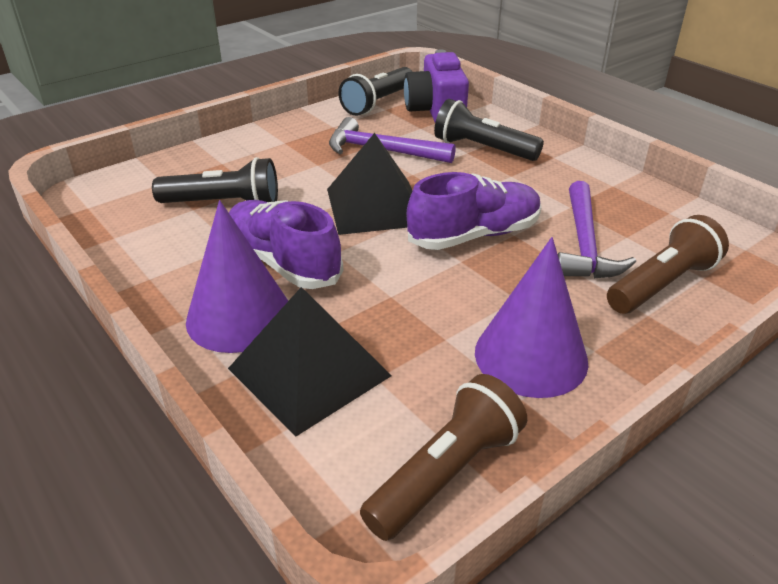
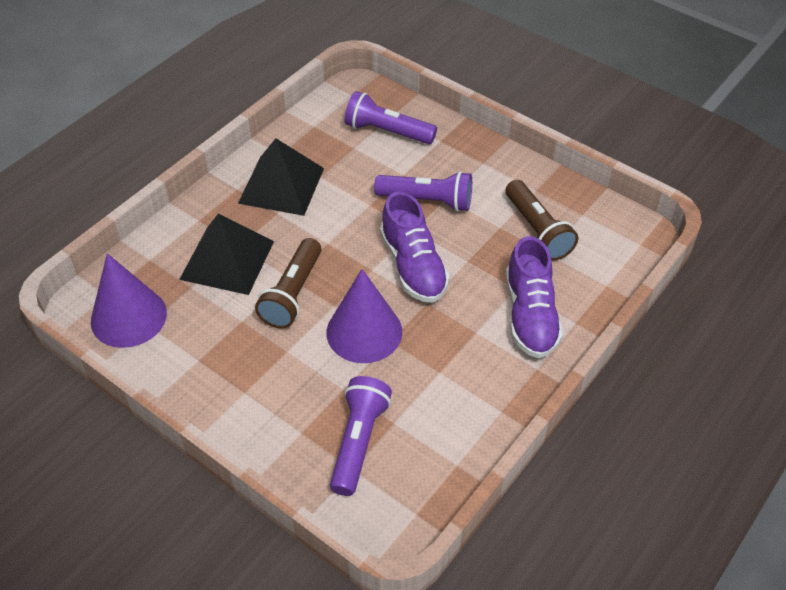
black flashlight: [152,157,278,203] [338,67,412,116] [434,99,544,161] = 3 -> none = 0
purple camera: [404,49,469,122] = 1 -> none = 0
purple flashlight: none = 0 -> [330,376,392,496] [344,91,437,144] [374,171,472,212] = 3
purple hammer: [329,117,456,163] [558,181,636,278] = 2 -> none = 0

